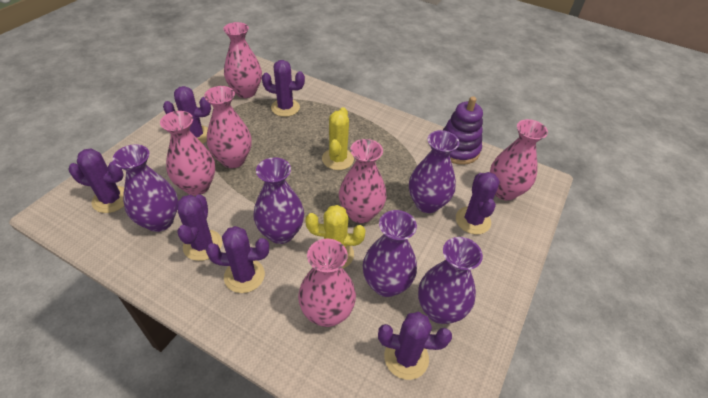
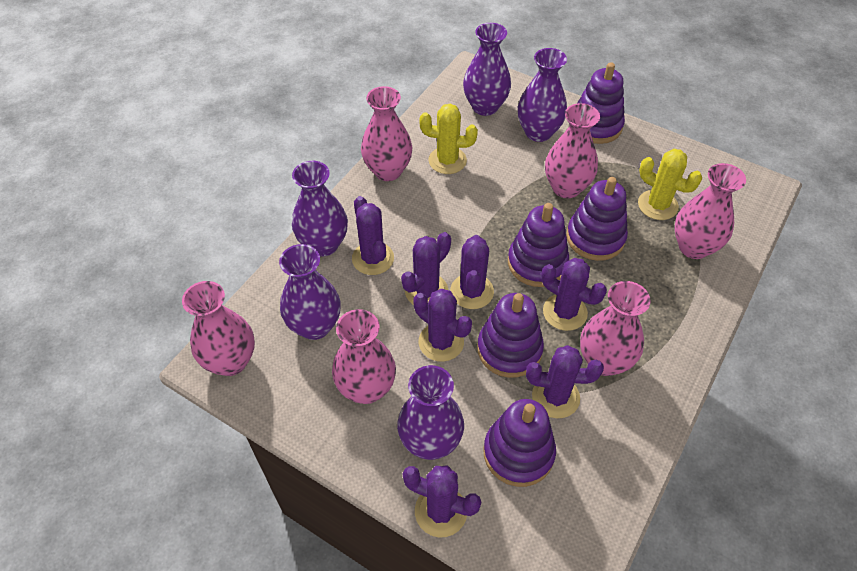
purple stacking toy: [443,96,483,165] = 1 -> [477,293,544,378] [483,399,556,487] [508,203,569,287] [566,177,628,261] [578,62,625,144] = 5

